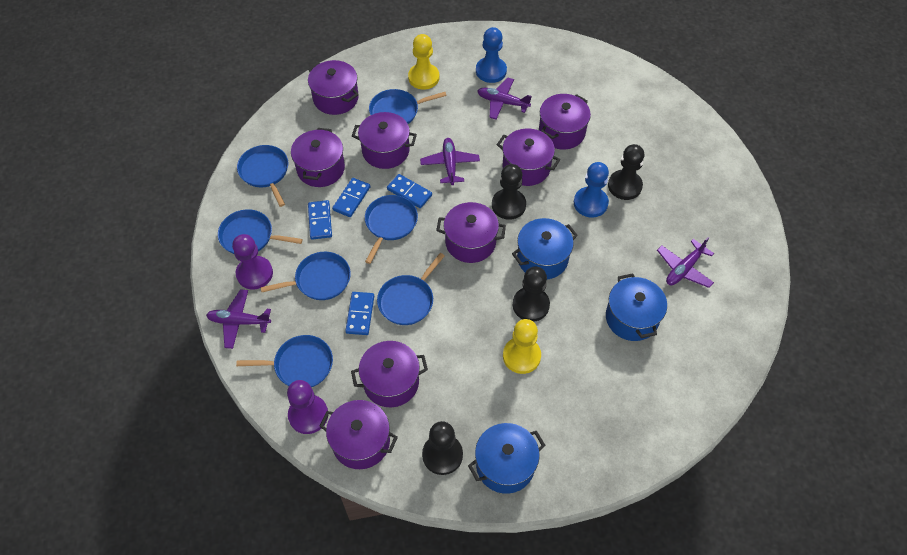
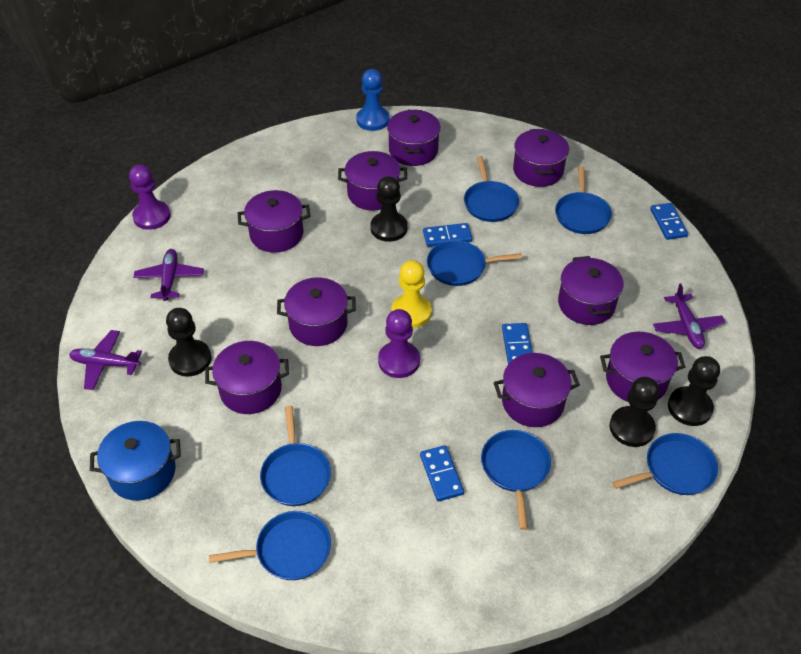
blue pawn: [476,27,507,83] [574,162,609,218] = 2 -> [356,69,390,131] = 1
blue pot: [468,423,546,494] [512,218,578,280] [606,273,667,341] = 3 -> [90,421,181,501] = 1
purple plane: [206,289,271,349] [420,138,480,185] [477,78,532,119] [657,237,714,288] = 4 -> [69,330,142,390] [133,249,204,301] [653,283,725,349] = 3
purple pot: [291,128,345,187] [308,60,359,115] [319,400,398,469] [351,341,428,407] [352,112,417,169] [436,202,506,263] [496,128,560,186] [539,94,591,150] = 8 -> [205,341,289,414] [238,190,310,253] [277,277,356,346] [338,151,407,211] [387,110,441,166] [494,353,580,427] [513,129,569,187] [558,256,623,325] [600,332,685,402] = 9
yellow pawn: [408,34,439,89] [503,319,541,374] = 2 -> [392,260,432,328] = 1

